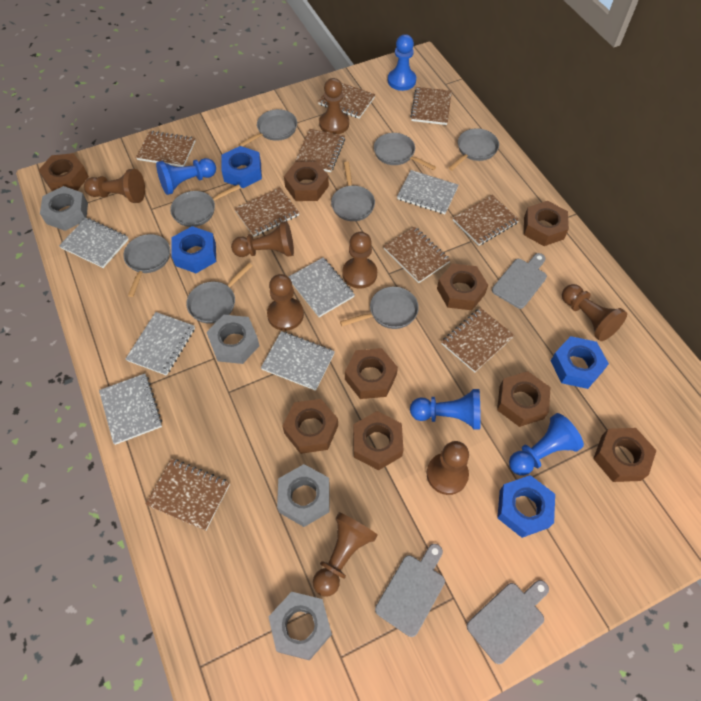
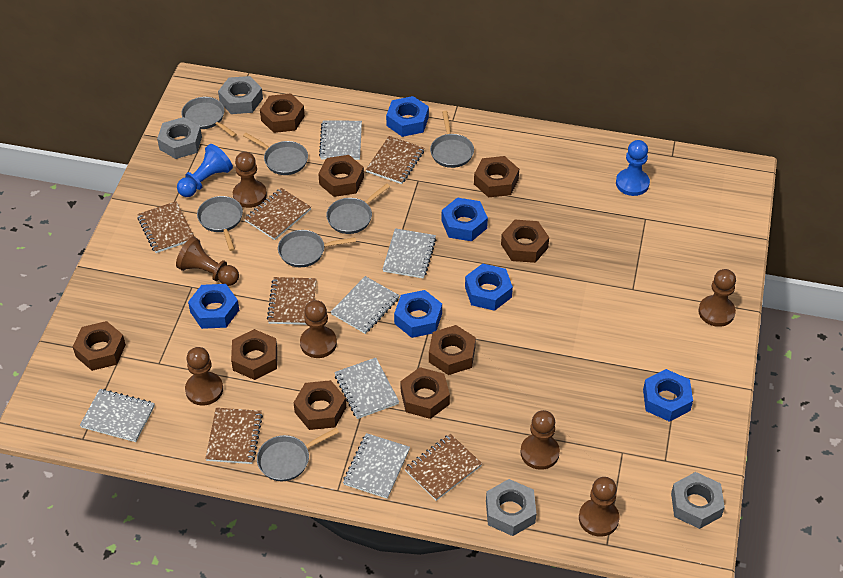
blue nut: [171,226,216,273] [221,146,262,188] [497,475,555,538] [551,336,609,389] = 4 -> [188,284,239,329] [386,96,429,137] [394,290,442,338] [442,197,488,241] [465,264,513,311] [643,369,693,422] = 6
blue pawn: [156,158,216,195] [388,34,416,91] [410,389,481,430] [509,413,584,476] = 4 -> [177,144,233,197] [616,140,650,196] = 2
brown notebook: [136,131,196,167] [145,459,230,531] [234,187,300,237] [295,129,345,172] [318,83,375,119] [383,226,451,283] [410,87,452,125] [442,308,515,372] [453,195,519,246] = 9 -> [137,201,194,253] [205,408,263,464] [244,188,311,240] [267,277,317,325] [366,136,424,184] [404,434,482,501] = 6
brown pawn: [84,169,145,203] [231,221,294,257] [267,274,304,331] [313,512,377,597] [319,78,349,134] [342,232,377,288] [427,441,469,495] [562,284,627,341] = 8 -> [176,237,239,286] [185,347,223,406] [233,152,267,208] [300,300,337,358] [521,410,560,470] [579,477,620,537] [698,269,736,327] = 7
grey cutting board: [375,544,445,637] [467,580,549,664] [492,253,547,309] = 3 -> none = 0
grey pan: [123,234,170,297] [170,184,241,227] [186,263,253,324] [238,109,297,147] [331,161,375,221] [340,287,419,329] [374,133,436,170] [449,128,499,171] = 8 -> [181,97,237,137] [197,196,243,251] [243,133,308,175] [257,428,339,481] [278,230,356,267] [326,183,390,234] [430,111,474,168] = 7

